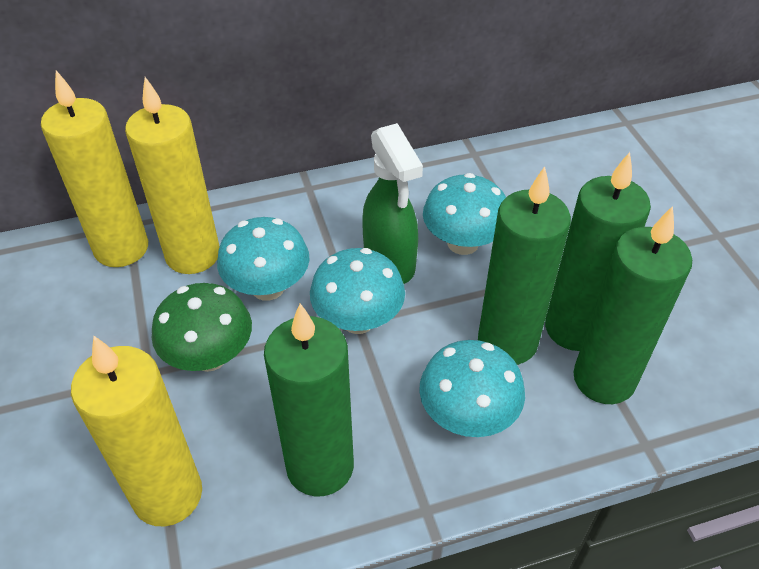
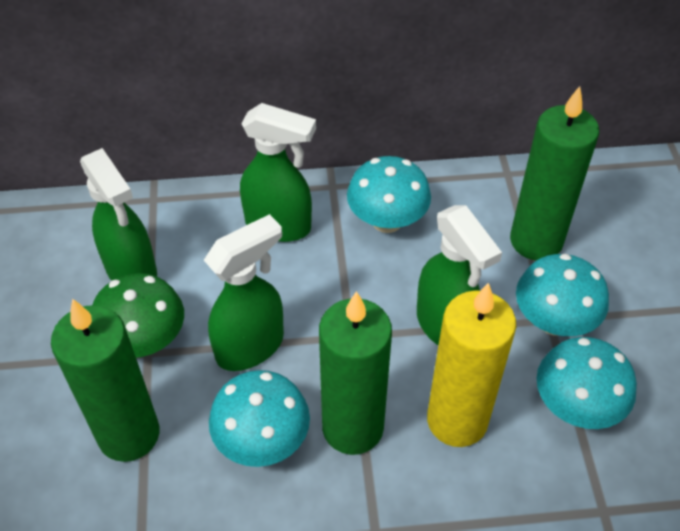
green candle: [264,303,354,496] [478,166,571,365] [545,152,651,351] [573,206,692,404] = 4 -> [51,299,160,462] [319,291,392,455] [510,86,599,260] = 3
green spray bottle: [362,123,423,284] = 1 -> [80,148,157,281] [204,214,284,371] [240,103,316,242] [417,205,502,345] = 4
yellow candle: [41,71,148,267] [71,336,202,526] [125,77,220,274] = 3 -> [427,283,516,447] = 1

